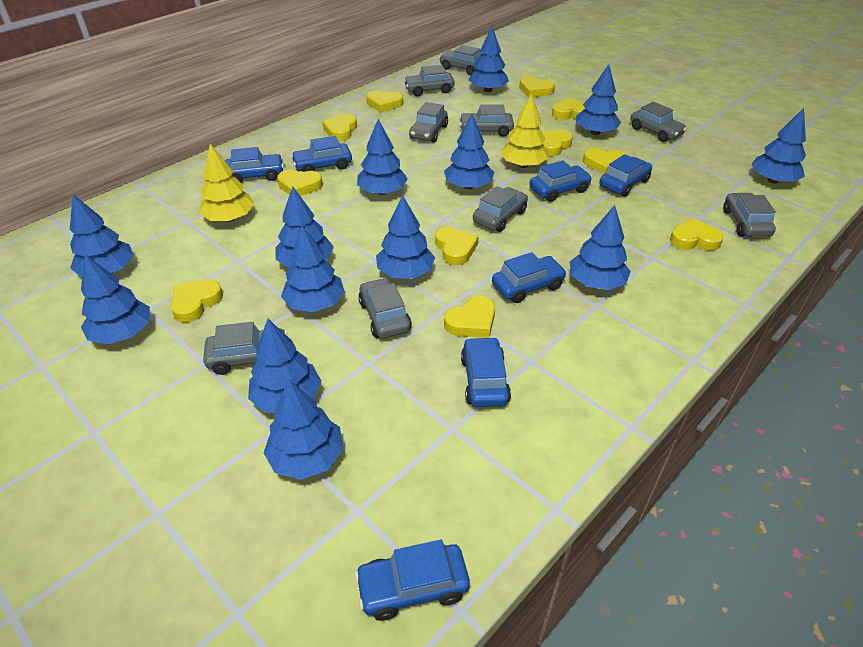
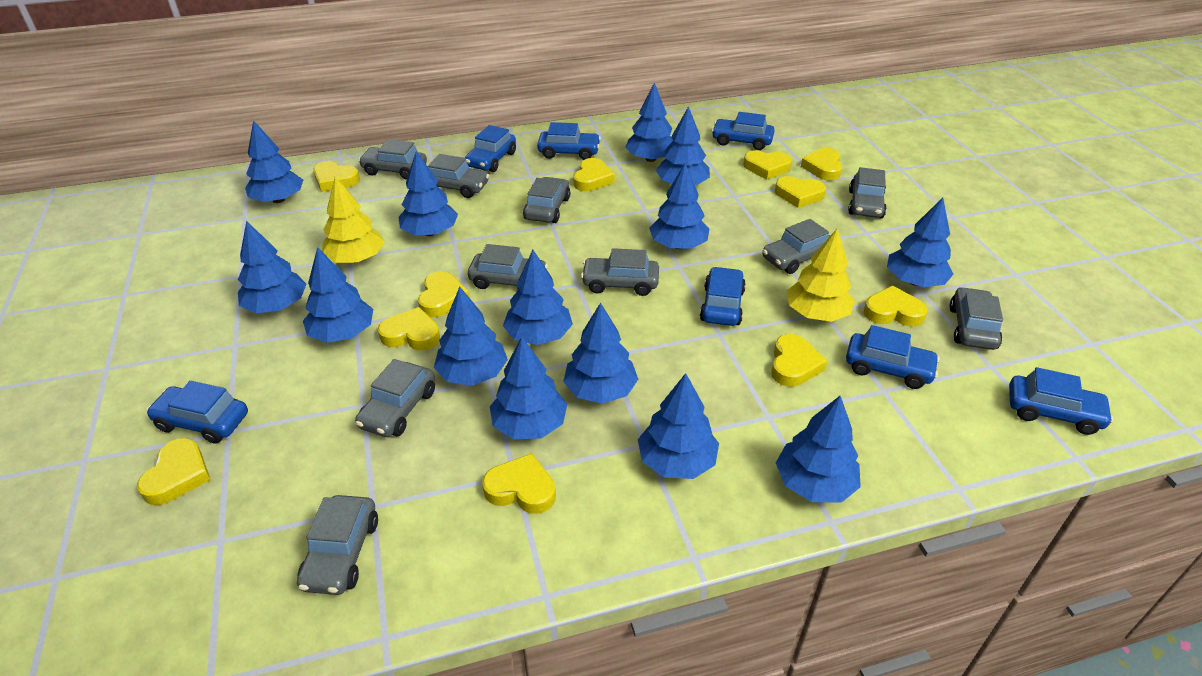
blue tree: [70,194,134,277] [81,254,150,344] [248,319,321,413] [263,379,344,480] [275,187,334,268] [281,225,345,312] [357,119,408,195] [376,195,435,279] [444,114,494,189] [468,26,509,92] [570,205,631,290] [576,64,621,135] [751,108,806,184] = 13 -> [238,221,306,313] [245,120,303,203] [303,247,373,343] [398,151,458,236] [434,286,508,386] [490,337,567,439] [503,250,573,345] [563,303,638,404] [625,82,673,162] [638,373,719,479] [649,164,710,249] [656,106,710,185] [776,396,861,503] [887,198,954,287] = 14
grey car: [203,322,288,375] [358,278,412,338] [404,65,454,96] [409,102,448,142] [439,45,481,75] [459,104,514,137] [473,186,528,232] [630,101,687,142] [723,193,776,237] = 9 -> [297,495,378,595] [355,359,435,437] [358,139,427,180] [428,154,489,198] [468,244,548,289] [523,177,570,223] [581,248,659,296] [762,219,830,274] [848,167,887,218] [949,287,1003,350] = 10

